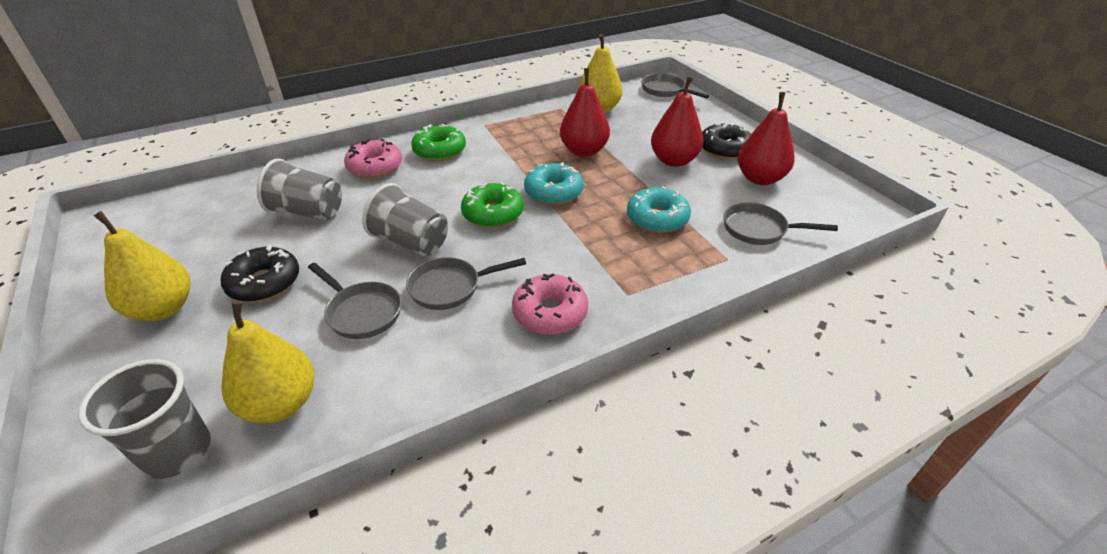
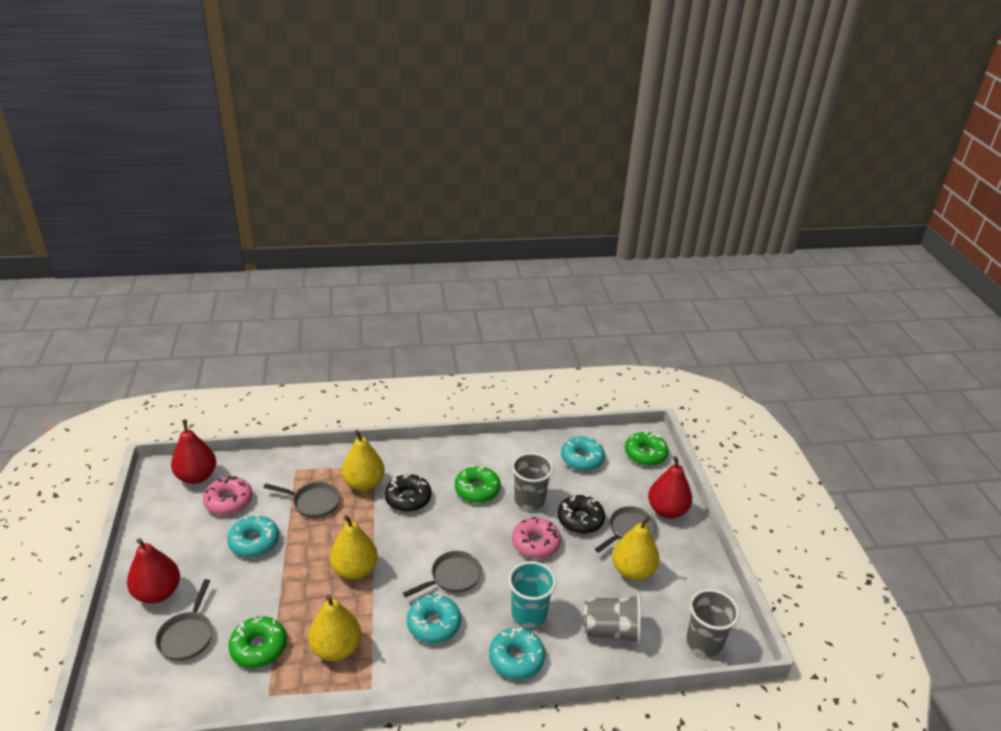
green donut: [411,124,466,161] [461,182,524,228] = 2 -> [228,616,287,668] [455,466,501,503] [625,431,669,466] = 3
turquoise cup: none = 0 -> [508,561,556,628] = 1
turquoise donut: [524,162,583,205] [627,186,691,233] = 2 -> [227,515,279,557] [407,595,461,643] [489,627,545,680] [561,436,605,471] = 4
yellow pear: [94,211,190,321] [221,300,314,423] [578,34,623,113] = 3 -> [308,595,361,661] [329,515,378,580] [341,430,385,491] [612,516,660,581] = 4

